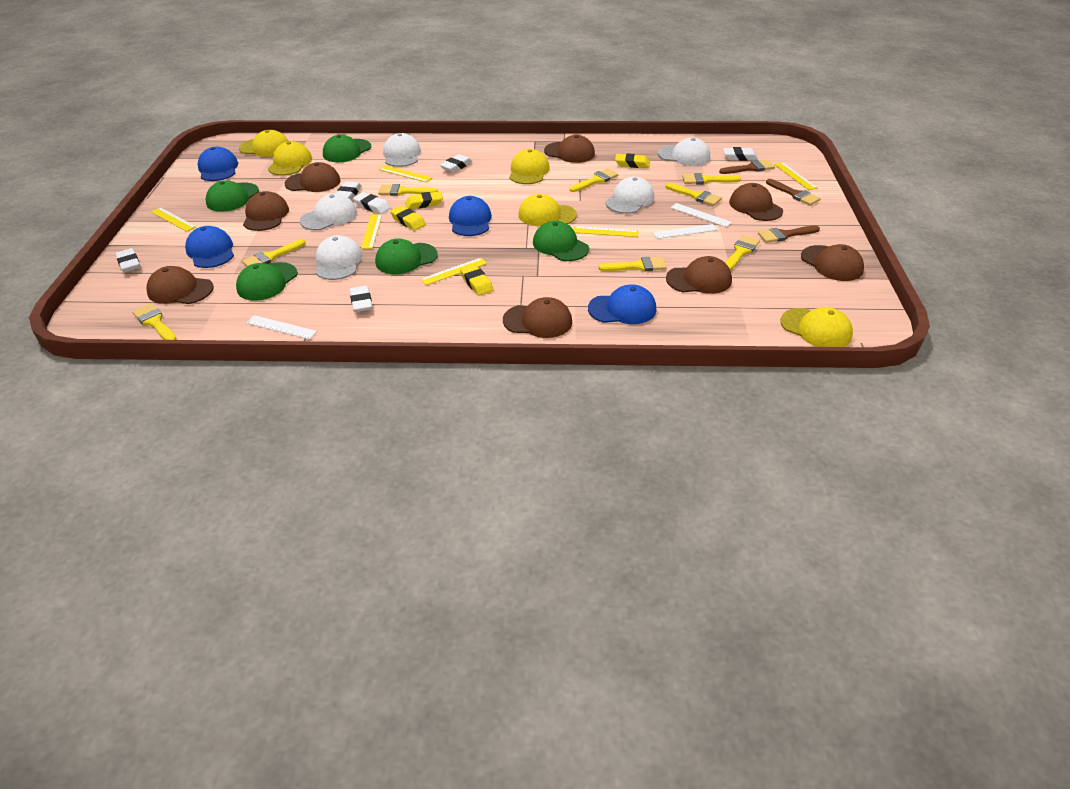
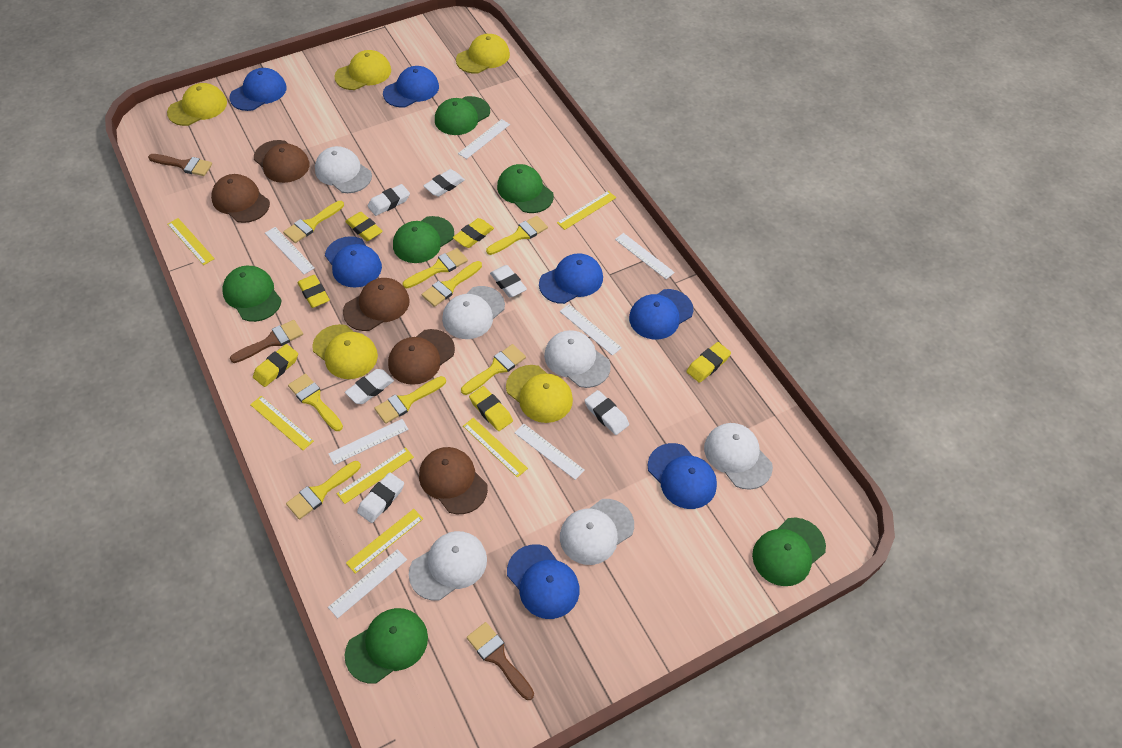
blue cap: [185,226,234,268] [198,147,238,181] [449,196,492,236] [588,284,656,324] = 4 -> [229,68,287,111] [325,236,382,288] [383,66,439,107] [507,544,580,619] [539,253,603,304] [629,289,693,339] [648,443,717,509] = 7
brown cap: [146,266,214,304] [243,191,289,231] [285,162,340,192] [503,297,572,338] [544,135,595,163] [666,256,732,294] [729,183,783,221] [801,244,864,281] = 8 -> [211,174,270,223] [254,140,310,183] [343,278,410,331] [388,329,455,385] [419,447,488,514] = 5
green cap: [205,180,259,212] [236,262,298,301] [323,135,371,162] [375,238,438,274] [533,221,589,261] = 5 -> [222,266,282,322] [345,608,428,684] [393,216,454,263] [435,96,490,135] [497,164,554,213] [752,518,826,586] = 6
white cap: [300,193,357,230] [316,235,362,280] [383,133,421,167] [605,176,654,214] [658,138,710,166] = 5 -> [315,146,372,193] [409,531,487,601] [442,286,505,339] [544,330,611,388] [560,499,634,565] [704,423,773,490] = 6
white ruler: [246,315,317,339] [653,224,717,239] [671,203,732,227] = 3 -> [265,227,315,274] [328,419,409,465] [328,549,407,618] [458,119,510,159] [514,424,585,480] [560,304,622,356] [615,233,675,279] = 7
yellow eraser: [390,206,426,231] [405,191,443,209] [460,264,493,296] [615,153,650,168] = 4 -> [253,344,298,387] [297,275,330,308] [345,212,383,241] [453,218,494,248] [469,386,513,431] [686,342,731,383] = 6

